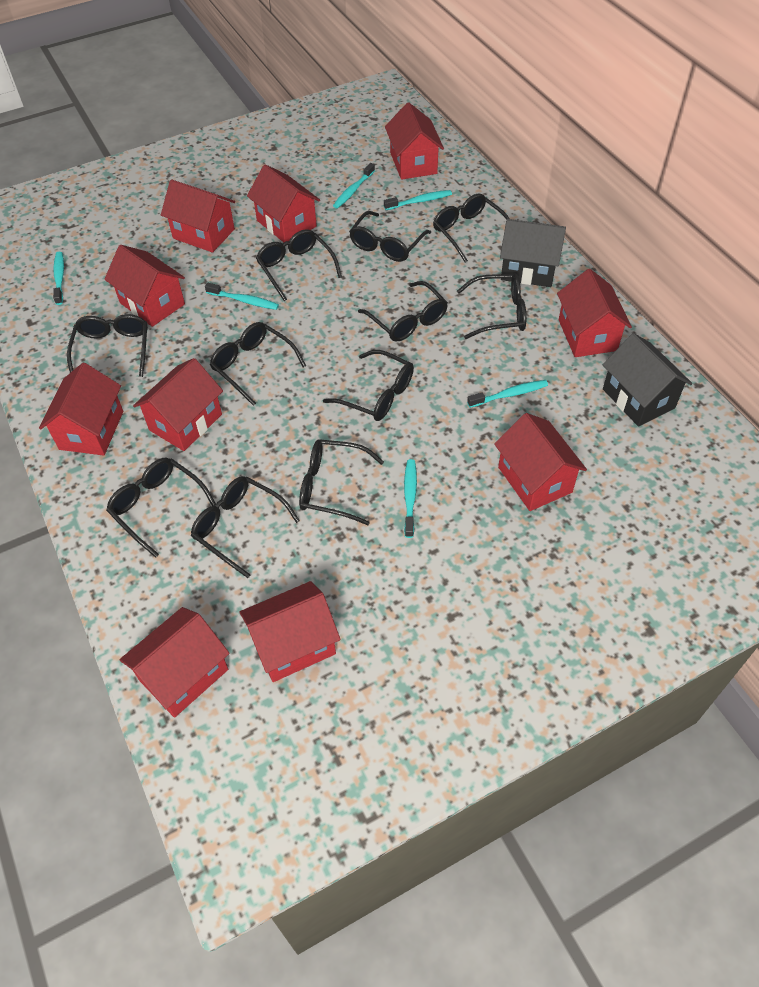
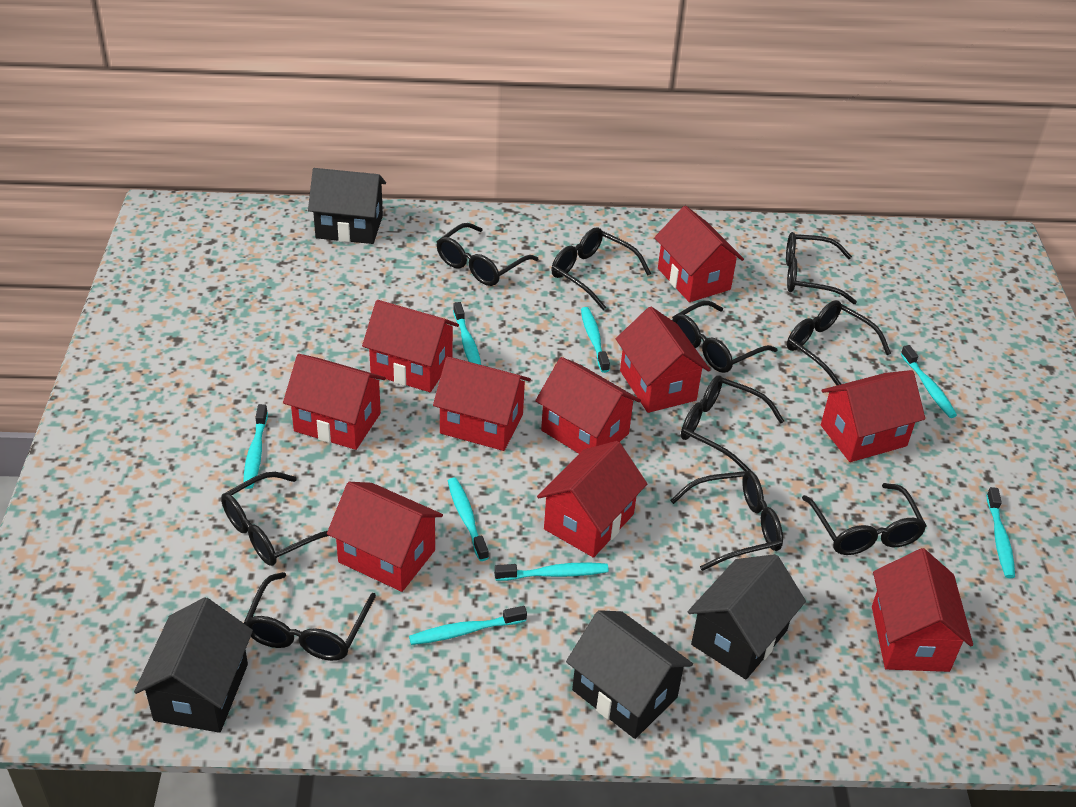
black glasses: [67,314,148,377] [106,458,216,558] [191,476,300,578] [210,322,306,406] [256,229,342,301] [299,439,384,525] [323,350,414,421] [349,211,431,262] [358,281,448,342] [433,194,509,263] [457,273,527,339] = 11 -> [221,472,329,566] [244,572,376,661] [437,223,538,286] [551,227,651,310] [670,470,783,571] [672,301,777,373] [681,375,784,471] [786,232,857,304] [787,300,891,385] [802,483,927,555] = 10
black house: [500,219,566,287] [603,333,693,426] = 2 -> [134,597,253,733] [308,168,386,244] [566,610,693,739] [688,554,806,679] = 4
turquoise toothbrush: [53,252,64,305] [205,283,279,310] [333,163,375,209] [384,190,452,210] [404,459,417,538] [467,380,548,408] = 6 -> [243,404,268,489] [409,606,527,645] [448,477,489,561] [453,302,481,365] [494,563,609,581] [581,307,610,373] [901,345,957,418] [986,487,1015,578] = 8

